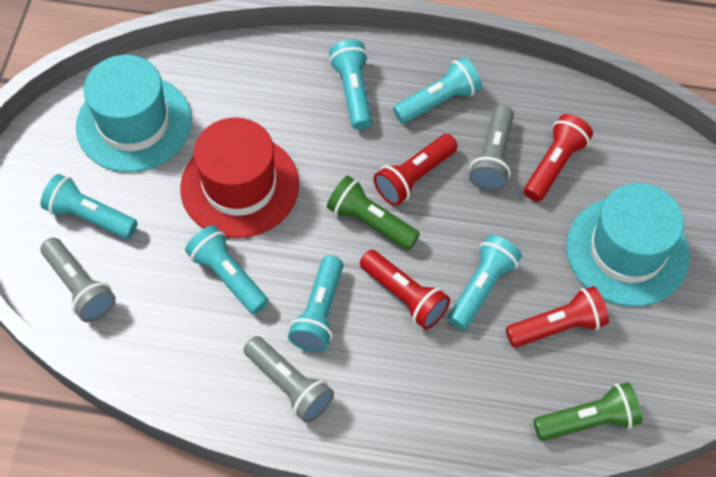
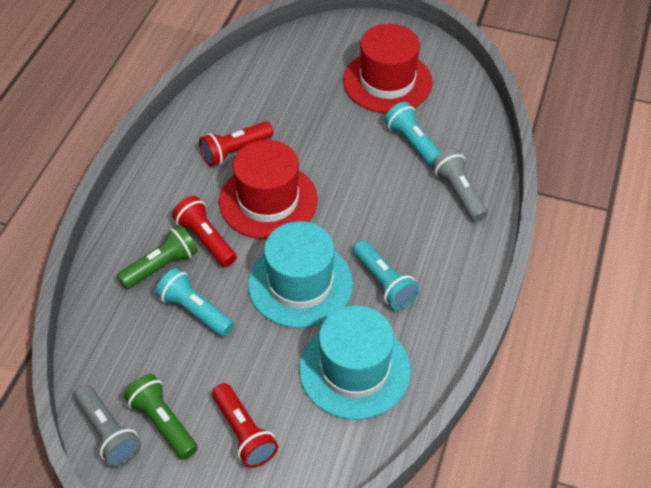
grey flashlight: [41,238,116,323] [244,336,334,423] [469,105,514,191] = 3 -> [74,385,141,467] [432,149,488,222] = 2
red flashlight: [360,250,450,329] [374,134,458,206] [506,286,609,348] [524,114,593,202] = 4 -> [172,196,237,267] [199,121,273,166] [212,383,278,468] = 3
red hat: [180,117,299,238] = 1 -> [219,140,318,239] [343,24,432,113] = 2
turquoise flashlight: [41,174,137,239] [185,225,269,314] [288,255,343,352] [329,40,372,130] [393,57,482,123] [448,235,522,330] = 6 -> [155,268,234,337] [353,240,419,310] [385,102,441,168] = 3

